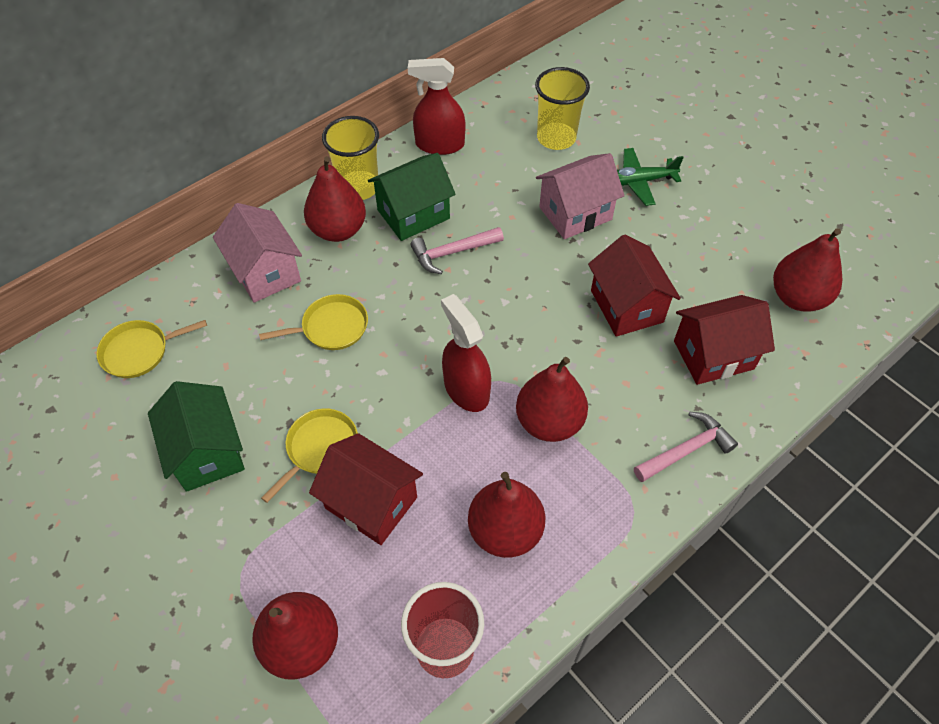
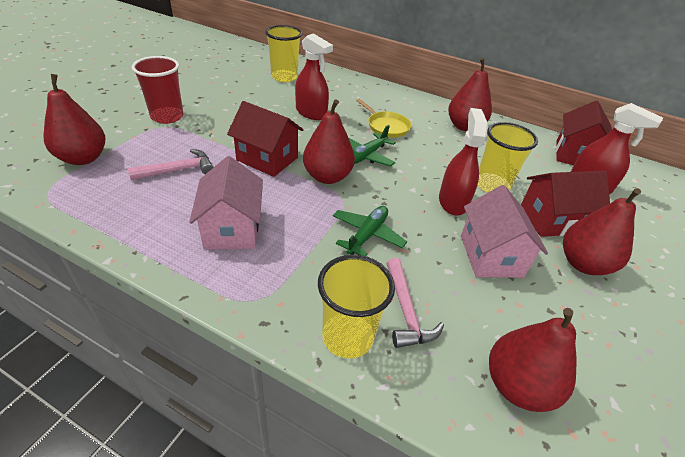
green house: [148,381,245,492] [368,153,456,241] = 2 -> none = 0
green plane: [617,148,684,206] = 1 -> [333,206,407,256] [349,125,396,167] = 2
red spray bottle: [408,58,466,155] [441,294,491,412] = 2 -> [295,33,333,120] [439,108,488,215] [571,103,663,194] = 3
yellow cup: [322,116,379,200] [535,67,590,150] = 2 -> [265,25,302,82] [318,255,395,359] [478,122,538,193] = 3
yellow pan: [96,320,207,378] [259,294,368,350] [261,408,358,503] = 3 -> [356,99,411,138] = 1

